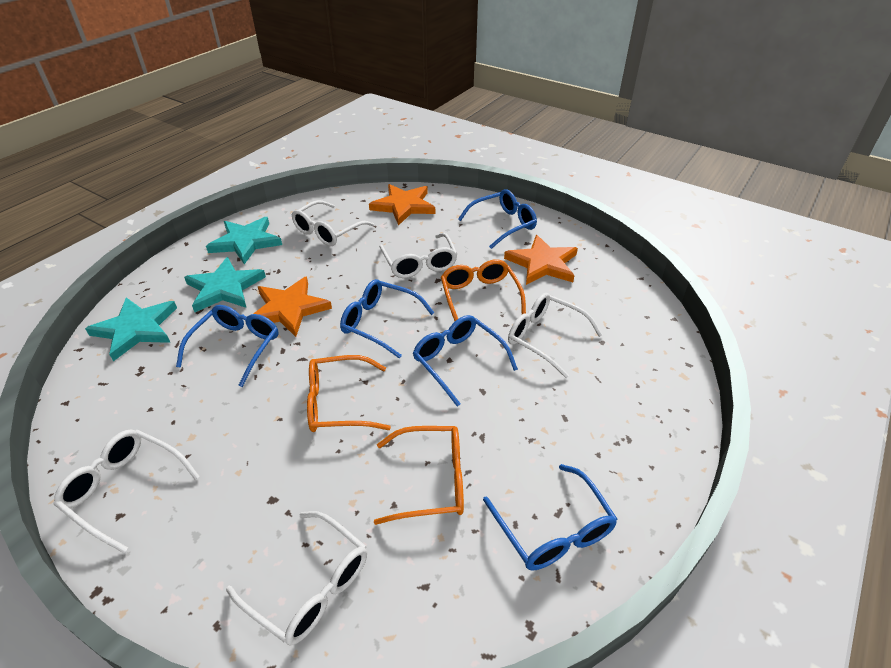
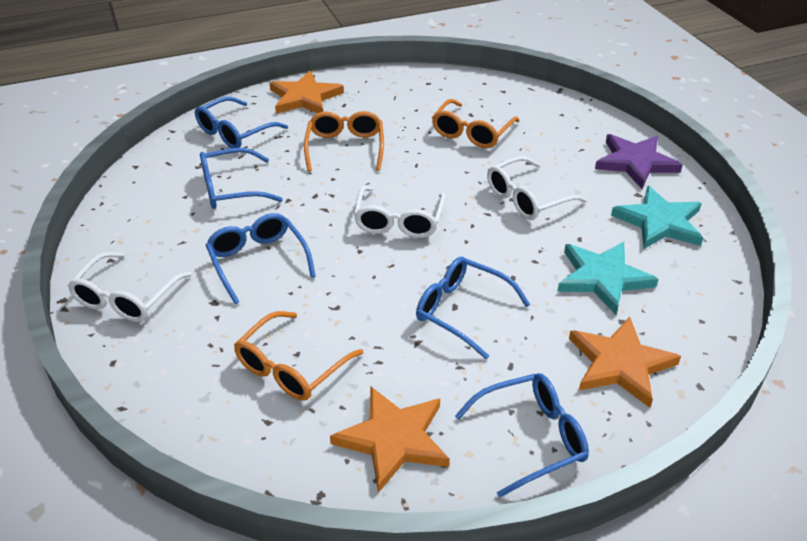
purple star: none = 0 -> [595,134,683,189] = 1
turquoise star: [85,297,177,361] [184,257,266,312] [206,217,282,264] = 3 -> [557,242,658,315] [611,186,703,249] = 2
white glasses: [53,429,200,553] [226,511,367,645] [291,200,374,246] [379,233,457,278] [508,293,603,378] = 5 -> [68,252,192,322] [354,186,445,238] [487,156,587,220] = 3

